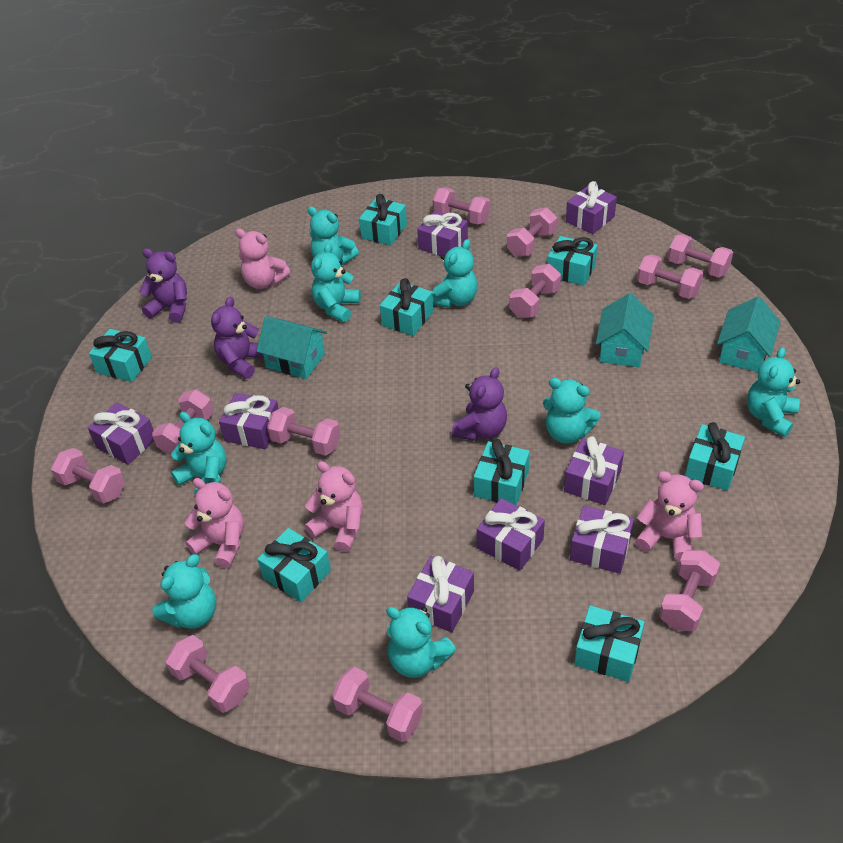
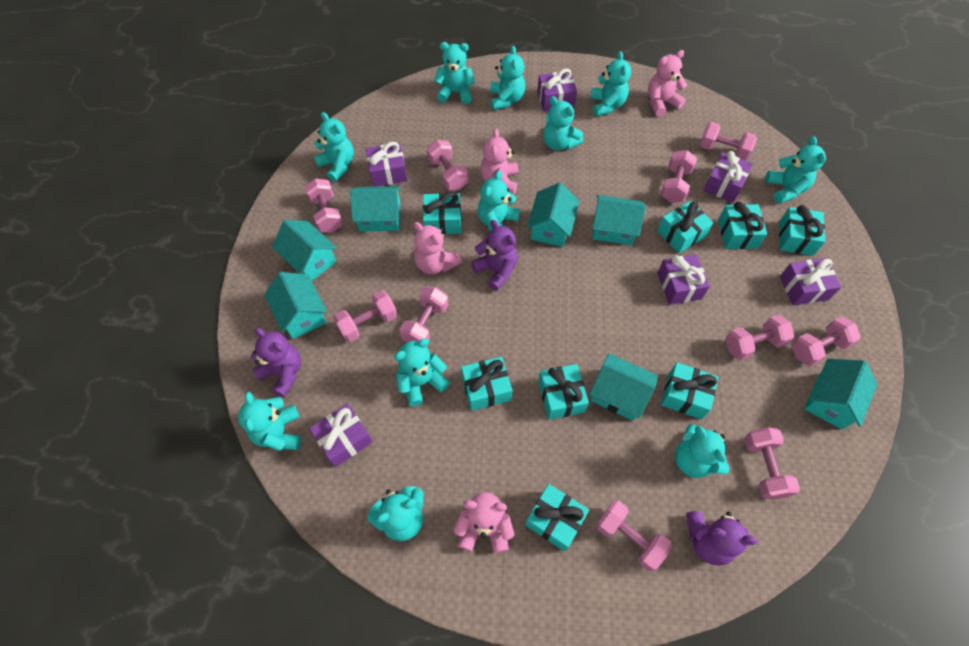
pink dumbbell: [51,448,125,504] [152,389,214,455] [165,635,250,713] [267,407,340,456] [332,667,423,742] [433,187,490,225] [507,207,557,257] [509,264,561,318] [637,254,703,299] [659,550,720,631] [668,234,733,277] = 11 -> [305,178,343,233] [333,290,397,342] [399,287,449,342] [427,140,468,190] [596,500,672,571] [661,150,697,203] [700,122,757,160] [725,314,794,361] [744,427,800,499] [792,316,861,367] = 10
purple gift: [88,402,154,465] [219,393,279,449] [407,556,474,632] [417,211,468,256] [477,498,545,571] [564,436,624,505] [566,181,617,234] [570,505,634,574] = 8 -> [309,403,373,467] [366,141,407,187] [537,69,577,112] [657,254,710,305] [703,151,753,202] [780,258,841,305] = 6
turquoise house: [256,316,327,379] [596,293,654,367] [717,296,781,372] = 3 -> [264,272,327,339] [272,220,337,281] [350,186,401,231] [527,183,579,247] [590,353,658,421] [592,195,646,245] [804,359,877,430] = 7
turquoise teddy bear: [152,554,216,629] [171,412,227,495] [308,207,359,265] [311,243,361,322] [386,606,456,678] [432,239,478,308] [543,378,600,444] [747,347,800,437] = 8 -> [238,392,301,451] [314,112,354,182] [367,486,424,541] [394,338,450,406] [434,42,475,104] [478,170,520,231] [490,46,525,110] [543,96,583,151] [590,51,631,116] [675,424,730,478] [765,136,826,204] = 11

